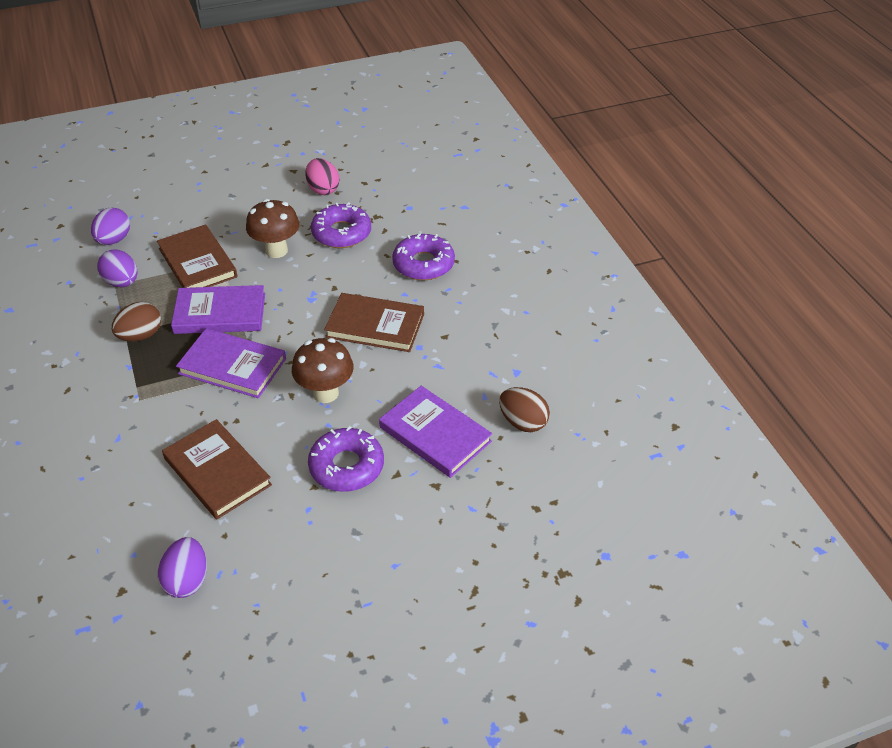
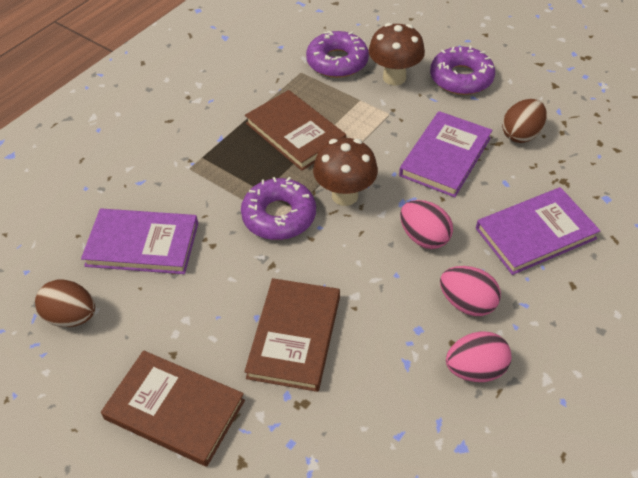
pink egg: [305,158,339,195] = 1 -> [400,200,453,249] [440,266,501,316] [446,331,511,382] = 3
purple egg: [91,208,130,245] [97,249,137,287] [158,537,207,598] = 3 -> none = 0

